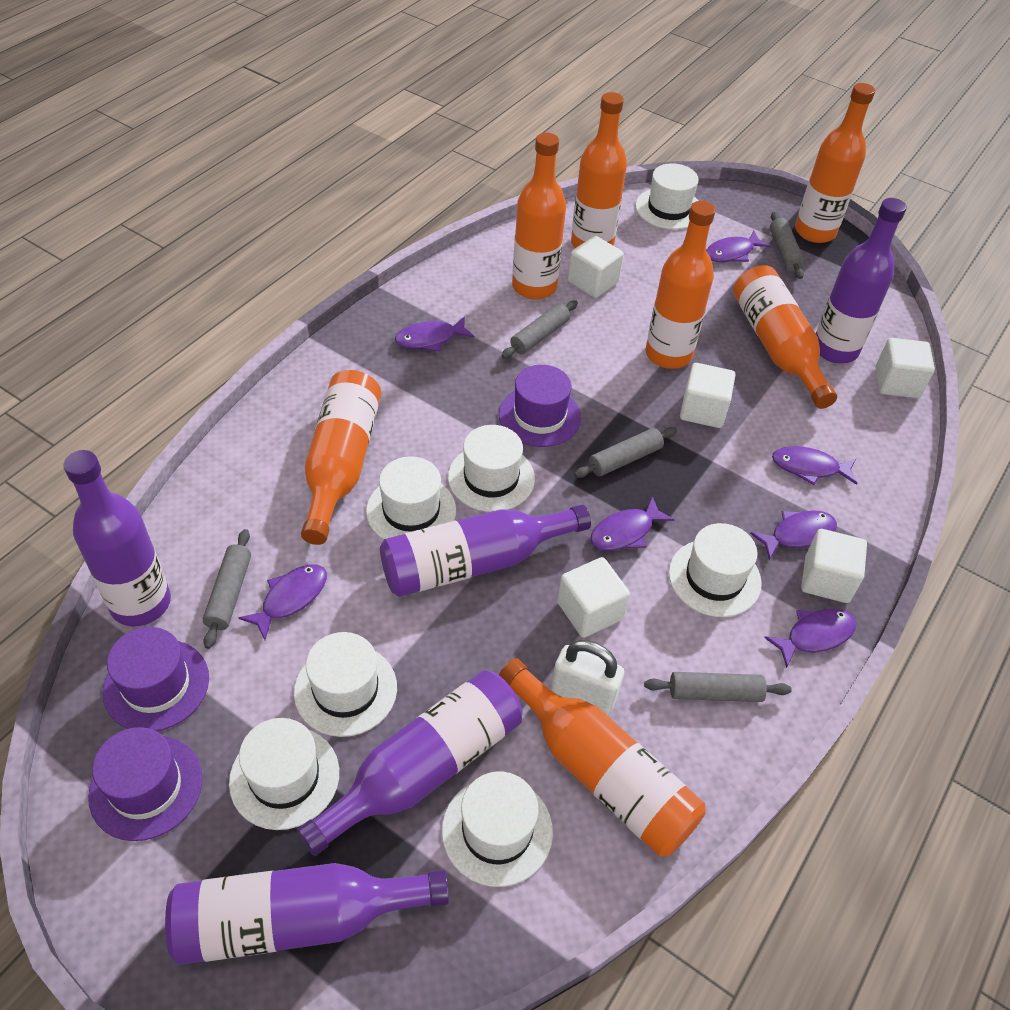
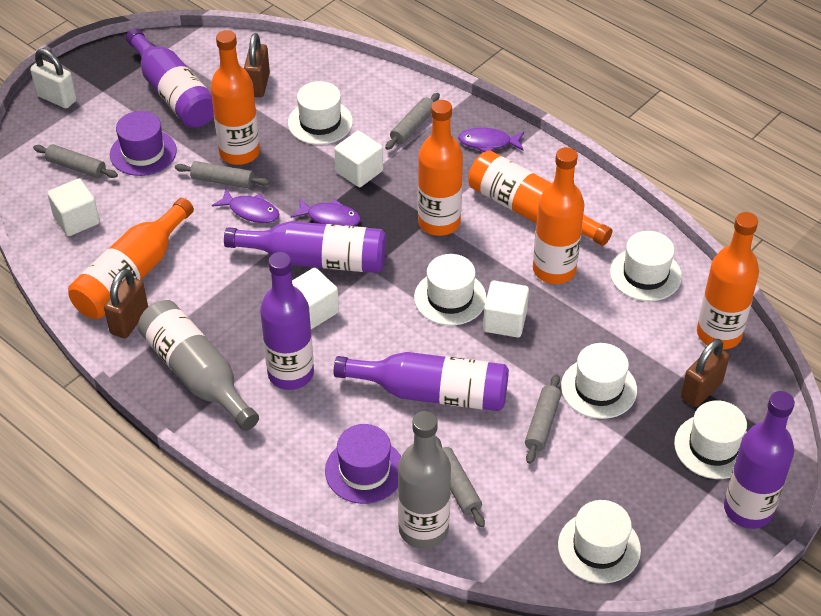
brown padlock: none = 0 -> [104,269,148,338] [244,33,270,97] [681,339,729,407] = 3
grey bottle: none = 0 -> [138,300,259,431] [398,411,451,549] = 2
orange bottle: [301,370,381,545] [499,658,706,857] [512,133,566,300] [571,92,627,248] [646,201,716,369] [733,265,837,409] [795,83,875,243] = 7 -> [68,198,194,319] [210,30,260,165] [418,100,463,236] [468,150,612,246] [533,147,585,284] [697,212,759,349] = 6
purple fish: [238,564,327,640] [395,316,474,351] [590,496,674,551] [706,231,771,262] [750,510,837,560] [764,609,856,668] [772,446,858,485] = 7 -> [212,189,280,223] [291,199,361,226] [458,128,524,152] = 3
purple hat: [88,727,203,841] [103,627,209,731] [499,365,581,447] = 3 -> [110,111,177,176] [325,424,401,504] = 2
white cube: [557,557,630,638] [568,236,624,298] [680,363,735,428] [801,529,867,603] [876,338,935,398] = 5 -> [47,179,100,236] [292,268,339,329] [334,131,383,187] [483,280,529,338] = 4
white hat: [229,718,339,830] [294,632,397,737] [366,456,456,539] [442,772,553,887] [448,425,535,512] [635,163,699,230] [669,523,762,617] = 7 -> [288,81,353,145] [414,254,486,326] [558,500,641,584] [561,343,637,419] [610,231,682,301] [674,400,747,479] = 6

